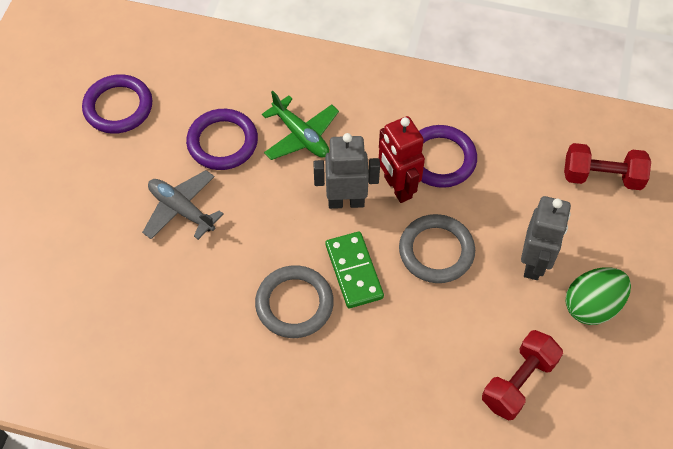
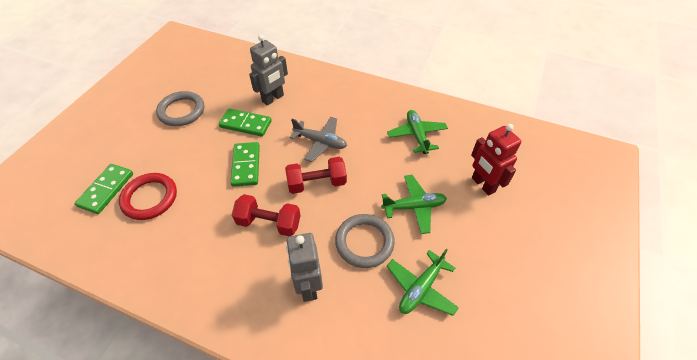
green domino: [326,231,384,308] = 1 -> [75,164,133,214] [219,108,272,137] [230,142,260,187] = 3
green egg: [565,267,631,325] = 1 -> none = 0
green plane: [262,91,339,160] = 1 -> [381,175,447,234] [387,110,448,154] [387,249,459,316] = 3
purple ring: [82,74,152,134] [186,109,258,170] [419,125,477,188] = 3 -> none = 0
red ring: none = 0 -> [119,173,177,220] = 1

